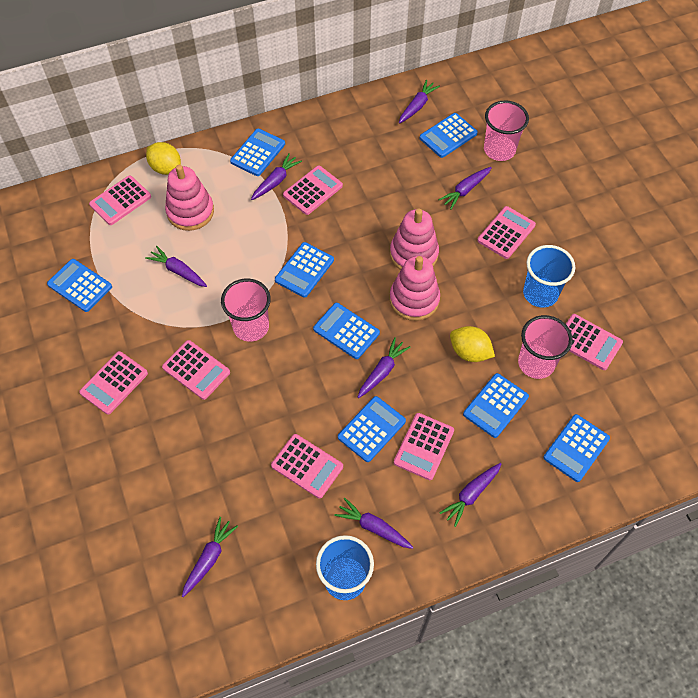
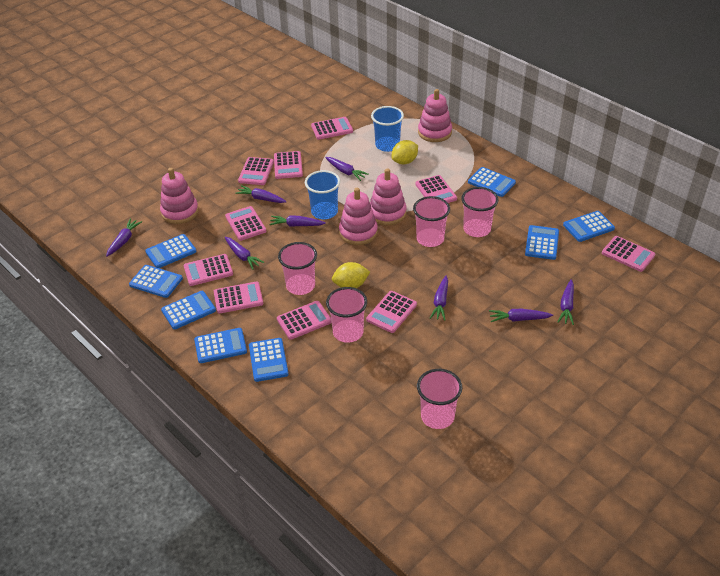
pink calculator: [79,351,148,415] [89,175,151,225] [162,340,230,400] [271,434,343,499] [283,165,343,215] [394,413,454,480] [477,206,536,259] [566,314,623,370] = 8 -> [184,254,233,286] [214,282,263,314] [225,206,266,241] [238,157,274,185] [274,151,303,179] [277,301,332,340] [311,117,353,140] [366,291,417,333] [415,175,457,203] [602,236,655,272] = 10
pink cup: [221,279,271,342] [484,100,529,161] [518,315,573,379] = 3 -> [278,242,317,295] [326,287,367,343] [413,196,450,247] [417,369,462,429] [461,187,499,237] = 5
pink stacking toy: [165,165,214,231] [390,209,439,270] [390,256,440,321] = 3 -> [160,168,199,224] [339,188,378,245] [370,168,406,225] [418,89,452,142] = 4

